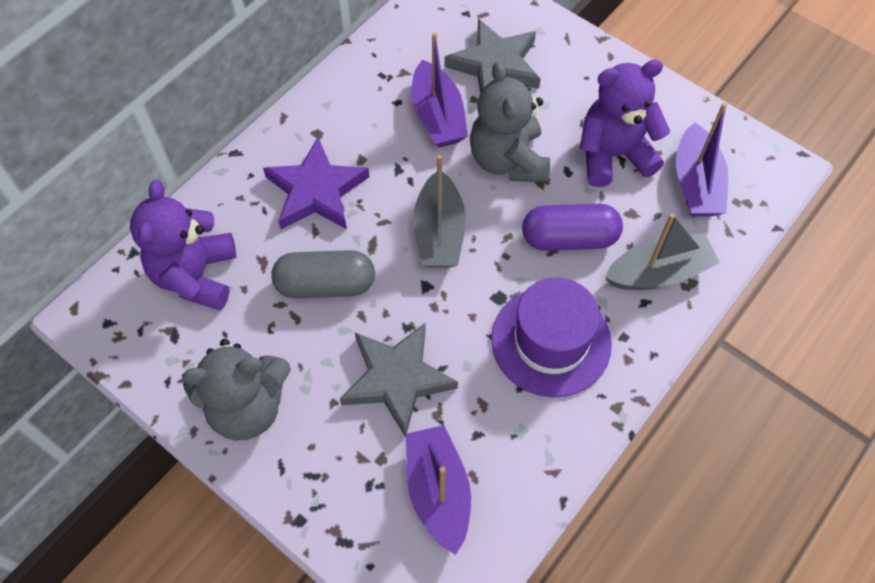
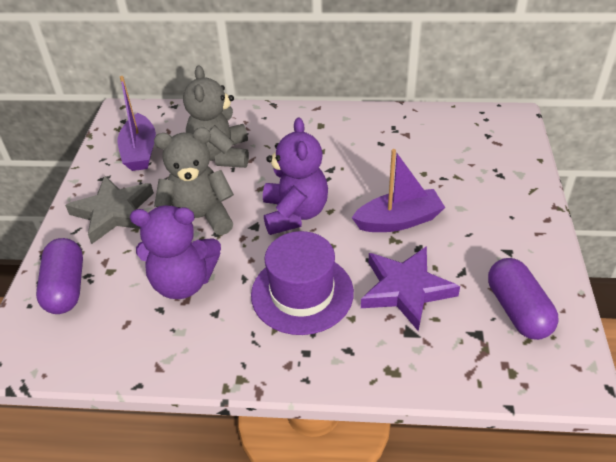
grey boat: [413,155,466,267] [605,213,720,290] = 2 -> none = 0
grey capsule: [271,250,375,298] = 1 -> none = 0
grey star: [340,323,458,437] [445,19,541,93] = 2 -> [65,176,154,244] = 1
purple boat: [406,425,471,555] [411,32,468,148] [676,103,728,216] = 3 -> [118,76,156,171] [352,149,445,232] = 2
purple capsule: [522,204,623,251] = 1 -> [36,238,83,314] [488,258,559,340] = 2

